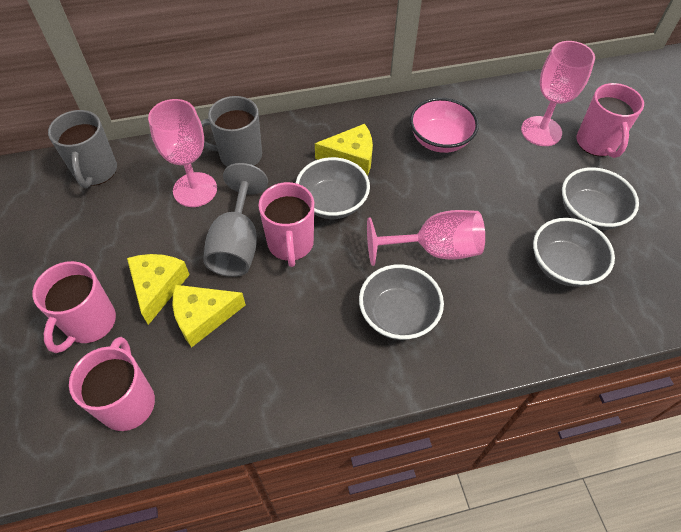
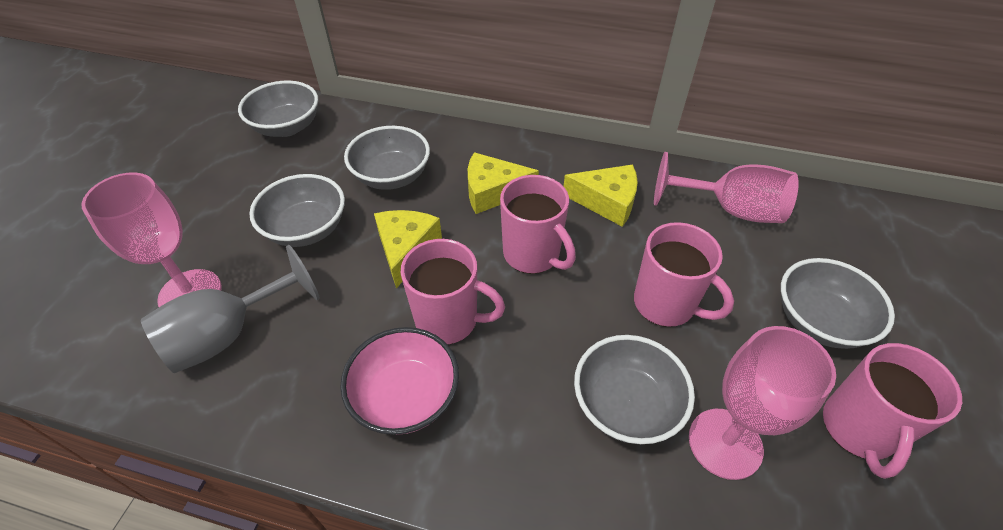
grey bowl: [296,157,370,219] [359,264,444,340] [533,218,615,287] [562,167,639,230] = 4 -> [238,81,318,137] [249,174,345,247] [344,126,430,190] [574,335,695,444] [781,258,895,349] = 5
grey mug: [48,110,117,188] [201,96,262,167] = 2 -> none = 0

